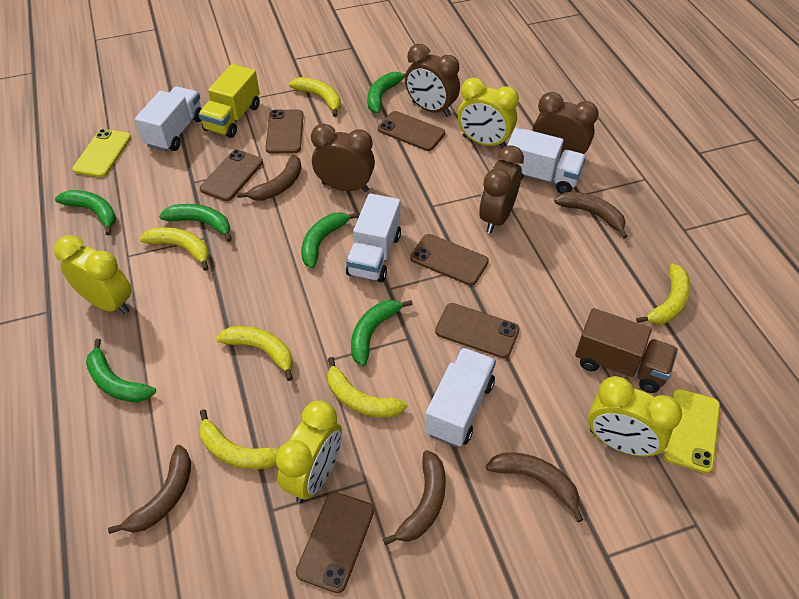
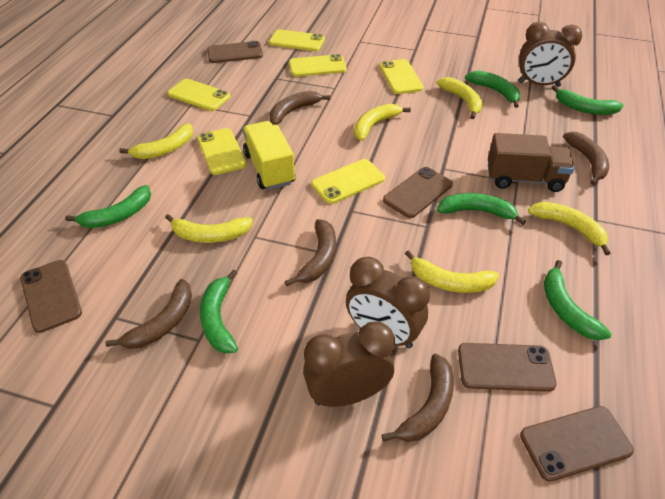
brown clock: [311,124,375,192] [405,44,460,117] [479,145,524,233] [533,92,599,160] = 4 -> [303,321,395,407] [346,257,430,349] [518,22,582,87] = 3
brown phone: [200,150,263,201] [265,109,304,154] [296,492,374,593] [378,111,445,151] [410,234,489,286] [435,303,520,358] = 6 -> [20,260,82,333] [207,41,263,63] [383,167,453,218] [458,343,557,392] [520,406,634,482] = 5
white truck: [135,86,202,152] [346,193,401,282] [425,348,496,447] [507,127,586,194] = 4 -> none = 0
yellow clock: [54,235,132,314] [276,400,342,503] [458,78,519,148] [588,376,682,457] = 4 -> none = 0
yellow phone: [72,129,131,177] [663,389,720,473] = 2 -> [167,79,230,111] [197,128,246,175] [269,29,325,51] [289,54,347,77] [311,159,385,204] [379,59,424,94] = 6

